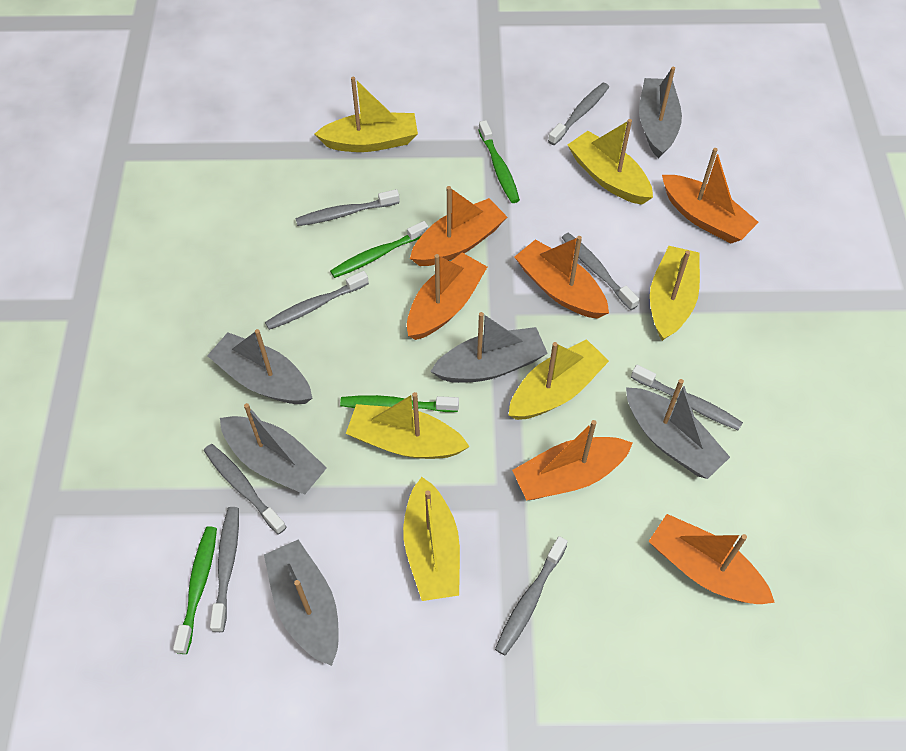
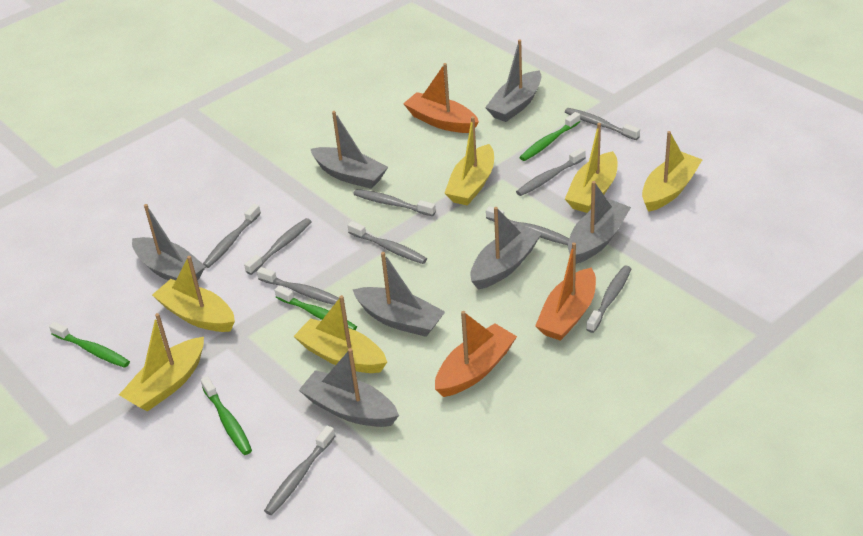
grey boat: [207,329,312,404] [220,403,327,495] [264,540,339,666] [430,312,548,383] [626,379,730,479] [639,67,682,159] = 6 -> [132,204,206,281] [299,348,399,427] [311,111,388,189] [352,252,445,337] [471,207,541,290] [485,40,542,122] [568,181,631,264] = 7
grey toothbrush: [204,444,286,534] [210,507,239,632] [265,271,369,330] [296,189,400,226] [495,536,568,656] [548,83,609,145] [562,233,639,310] [631,365,743,431] = 8 -> [203,204,261,268] [244,218,312,275] [257,267,339,305] [264,425,335,515] [347,221,427,264] [353,189,436,216] [486,206,569,245] [516,148,586,196] [565,108,640,140] [586,265,631,333] = 10
orange boat: [407,253,487,340] [410,186,507,266] [512,420,633,501] [515,236,609,319] [649,514,775,604] [662,148,759,243] = 6 -> [403,63,479,133] [435,311,517,397] [535,242,596,341] = 3

